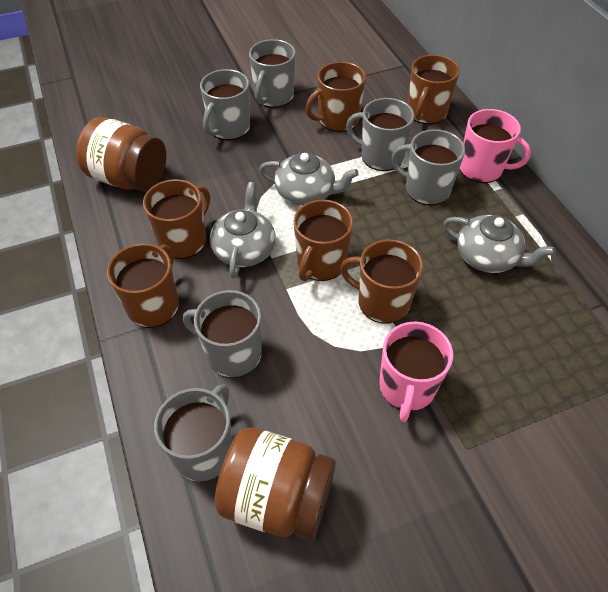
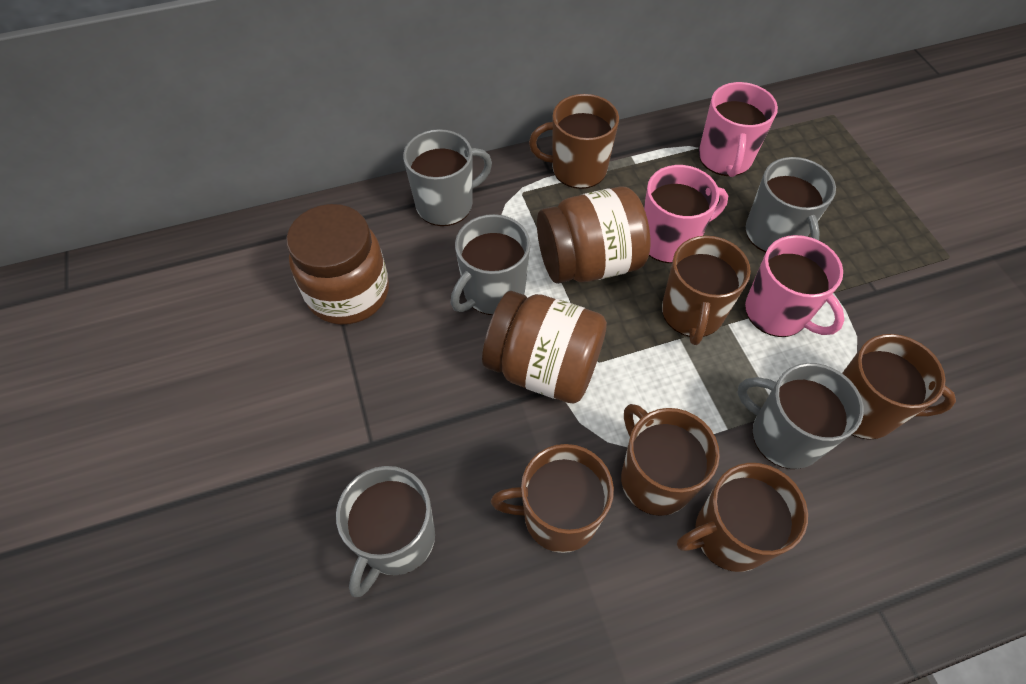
brown jar: [76,117,166,191] [214,427,336,540] = 2 -> [286,204,389,325] [482,291,607,403] [537,186,650,284] = 3
grey mug: [154,384,233,482] [183,290,262,378] [200,69,250,140] [249,39,296,108] [346,98,414,171] [391,129,465,205] = 6 -> [336,466,435,597] [403,129,492,226] [451,214,530,315] [737,363,864,469] [746,157,836,252] = 5
grey teapot: [210,182,276,279] [259,152,359,206] [443,215,555,273] = 3 -> none = 0
pink mug: [379,322,453,422] [459,109,531,183] = 2 -> [644,165,728,263] [699,82,778,177] [745,235,844,337] = 3

